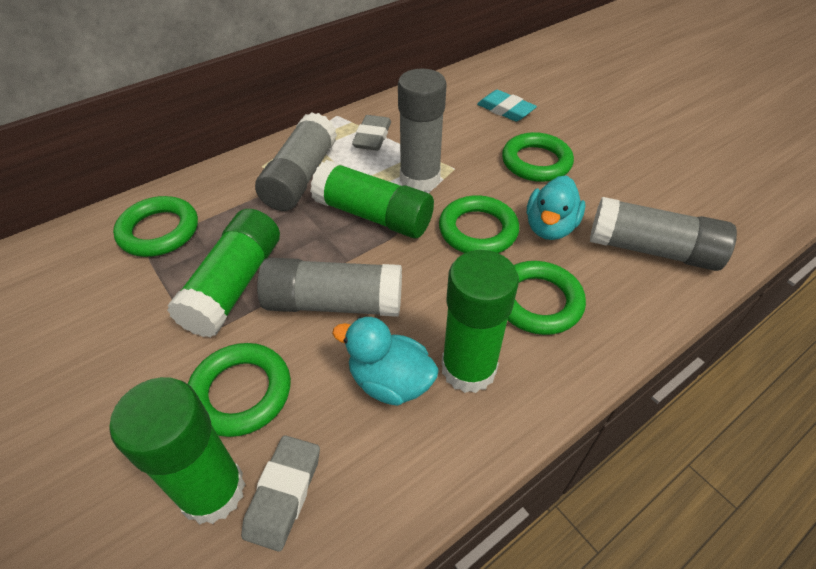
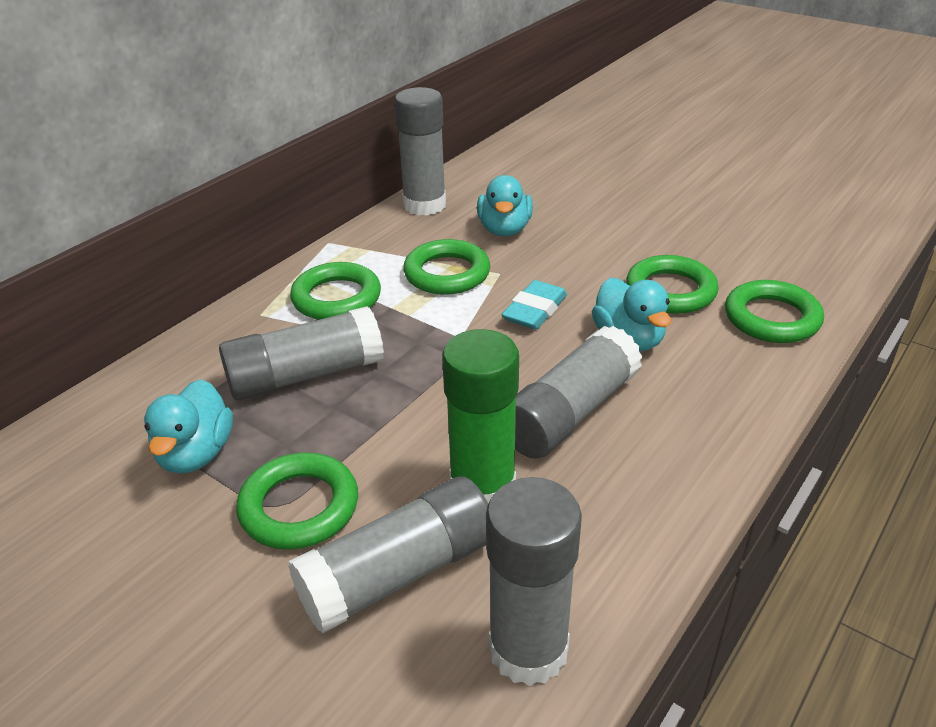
green glue stick: [109,377,245,524] [167,209,280,338] [310,160,434,239] [442,250,519,393] = 4 -> [442,329,519,503] = 1
grey eraser: [241,435,320,552] [352,115,391,151] = 2 -> none = 0
grey glue stick: [255,112,337,211] [257,258,402,317] [398,69,447,191] [590,197,737,271] = 4 -> [219,306,384,400] [288,476,488,634] [395,87,446,216] [486,477,582,686] [515,326,642,459] = 5
turquoise duck: [332,317,439,406] [527,175,585,240] = 2 -> [144,379,233,473] [477,175,533,236] [592,278,671,351] = 3

